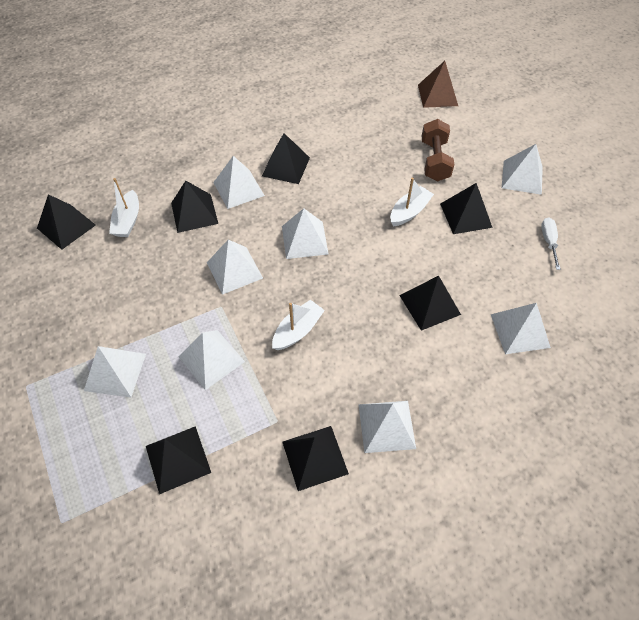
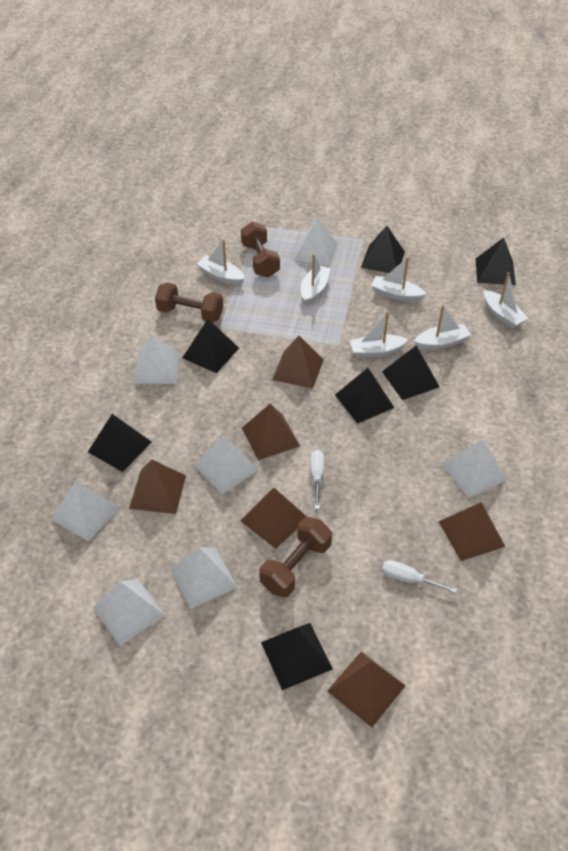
brown dumbbell: [422,119,454,182] = 1 -> [155,282,223,323] [241,221,280,277] [259,517,332,598] = 3
brown pyramid: [418,61,458,108] = 1 -> [129,459,186,514] [240,488,307,549] [242,404,300,460] [272,336,324,389] [327,652,406,727] [438,502,506,561] = 6
white boat: [109,178,139,237] [272,300,325,350] [390,178,434,227] = 3 -> [197,239,245,285] [301,254,331,305] [350,311,409,358] [371,257,426,302] [414,305,471,350] [484,272,529,329] = 6
white pyramid: [84,346,146,397] [179,330,245,390] [207,240,263,295] [213,156,265,209] [282,208,329,259] [358,401,416,453] [491,303,551,354] [502,144,543,195] = 8 -> [51,481,120,542] [93,579,165,646] [134,334,180,384] [170,547,238,609] [194,435,259,494] [294,218,338,266] [441,440,506,498] = 7
white screwdriver: [541,217,561,270] = 1 -> [310,450,324,509] [382,560,457,593] = 2

